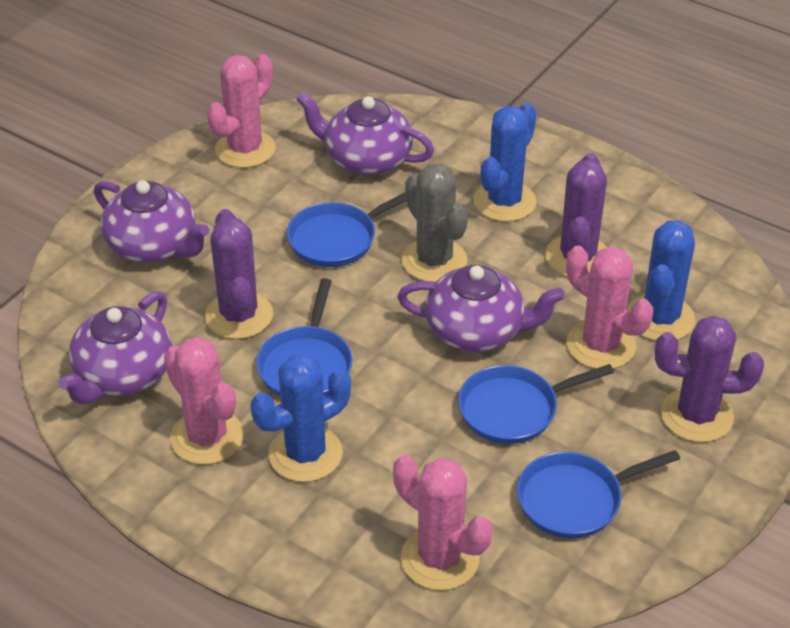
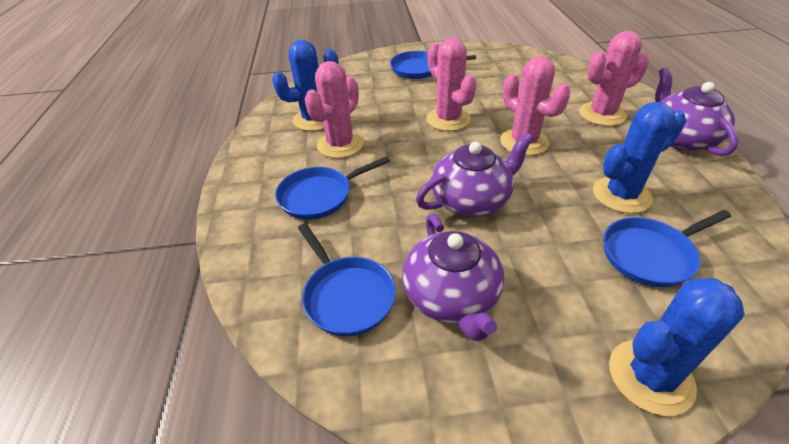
grey cactus: [402,163,468,282] = 1 -> none = 0
purple cactus: [205,209,273,339] [545,153,607,277] [655,316,764,442] = 3 -> none = 0
purple teapot: [58,291,172,404] [94,180,209,263] [296,92,434,176] [397,265,565,352] = 4 -> [402,213,504,341] [416,133,534,217] [655,67,739,156] = 3

